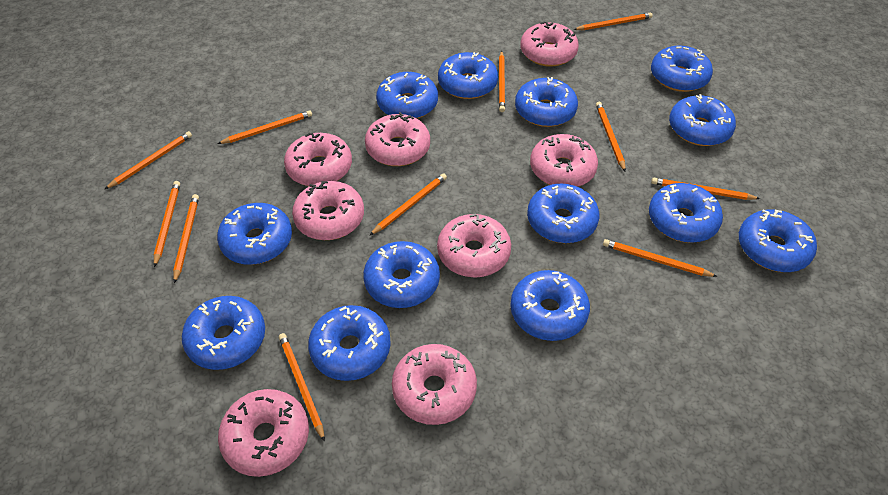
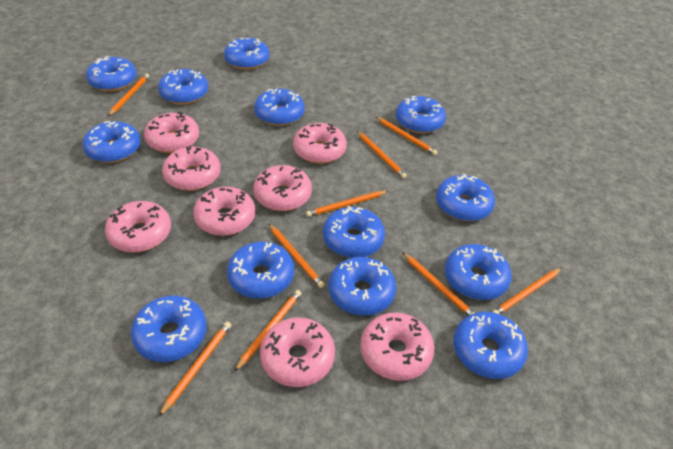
orange pencil: [105,131,192,189] [154,181,180,267] [173,194,199,283] [217,110,312,144] [279,333,325,442] [370,173,447,235] [499,51,505,112] [573,13,653,30] [596,102,626,172] [603,239,718,277] [651,178,760,200] = 11 -> [108,74,149,116] [159,322,231,416] [234,290,301,372] [268,223,325,288] [306,191,388,217] [357,131,407,179] [376,117,438,155] [402,252,474,316] [492,268,562,314] = 9

